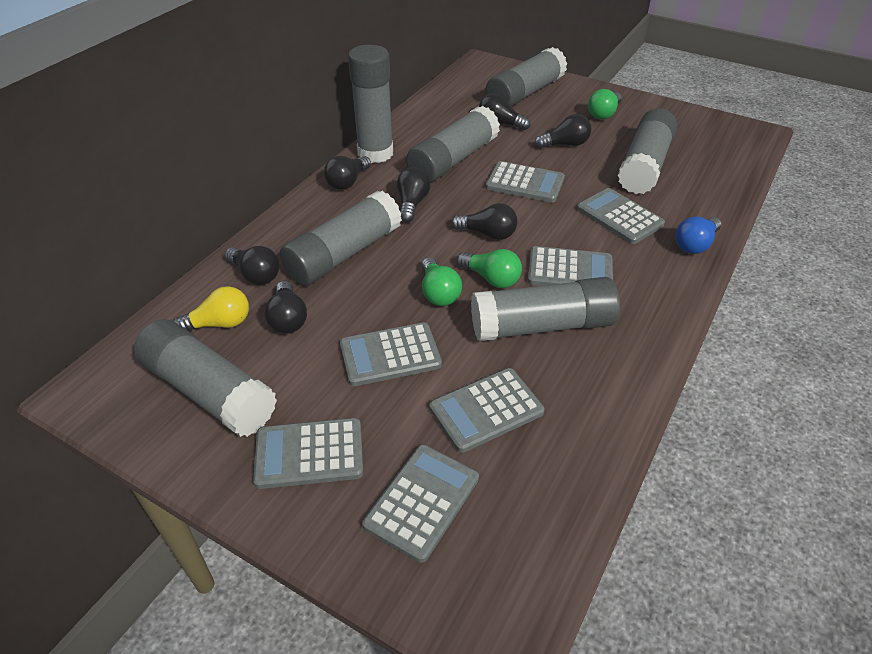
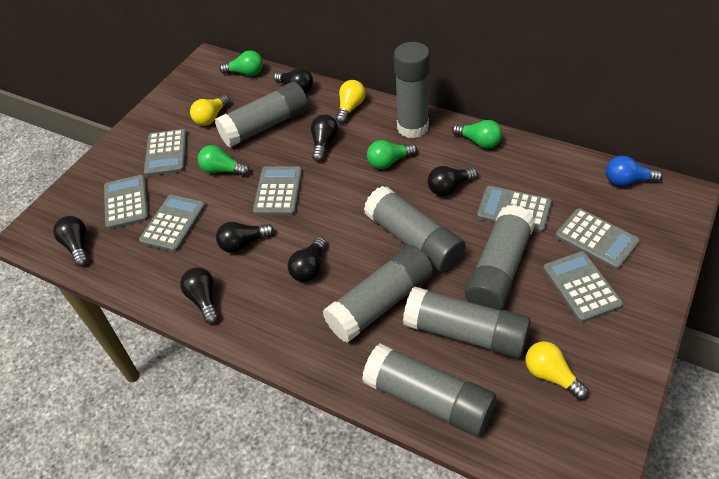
green light bulb: [421,257,462,306] [457,249,522,288] [588,89,622,120] = 3 -> [198,145,250,176] [219,50,263,76] [367,140,417,169] [452,120,502,149] = 4
yellow light bulb: [173,286,249,331] = 1 -> [190,95,230,126] [336,80,366,124] [525,341,588,400] = 3

